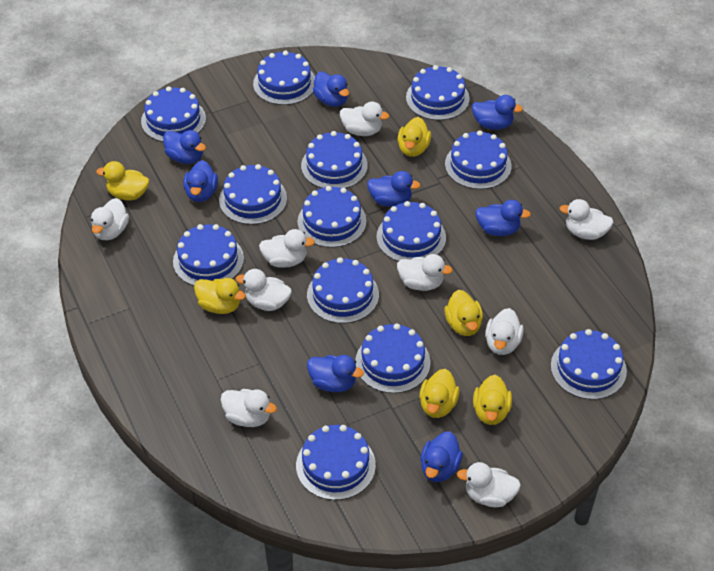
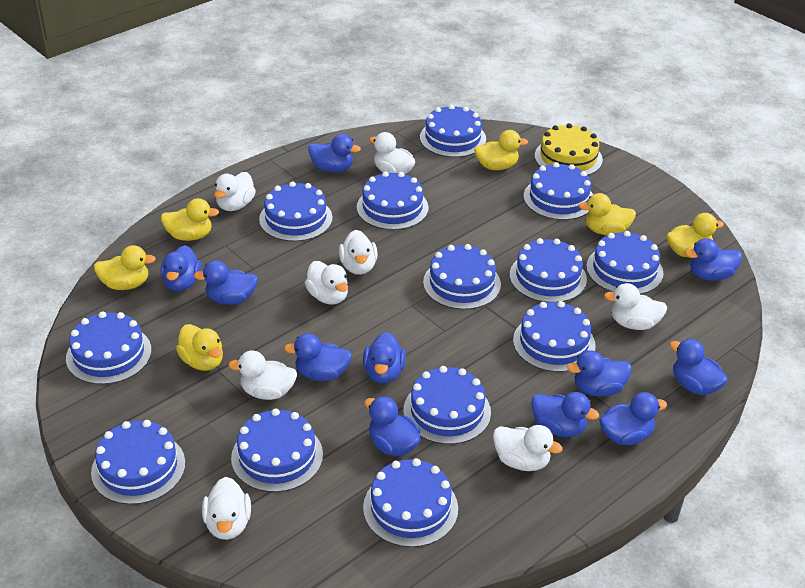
blue duck: [163,130,206,164] [183,160,218,202] [307,355,364,392] [313,72,349,107] [367,171,421,207] [420,431,463,482] [472,95,523,130] [475,200,531,236] = 8 -> [161,245,202,291] [194,260,258,305] [284,333,352,381] [308,134,361,172] [363,332,406,384] [364,396,421,456] [531,392,599,437] [567,350,632,397] [599,392,667,445] [669,339,728,395] [685,238,742,281] = 11
white duck: [91,198,129,240] [221,389,277,427] [236,269,292,311] [259,229,315,268] [340,102,390,136] [397,254,453,291] [457,462,521,507] [485,308,524,355] [560,199,614,240] = 9 -> [202,477,251,540] [214,172,256,211] [228,350,297,400] [305,261,348,304] [339,230,378,275] [369,132,415,174] [493,425,563,471] [604,283,667,330] = 8
yellow cake: none = 0 -> [535,123,603,175] = 1

